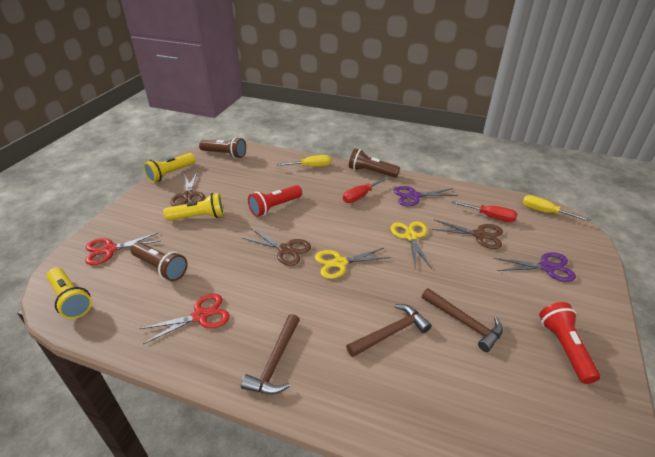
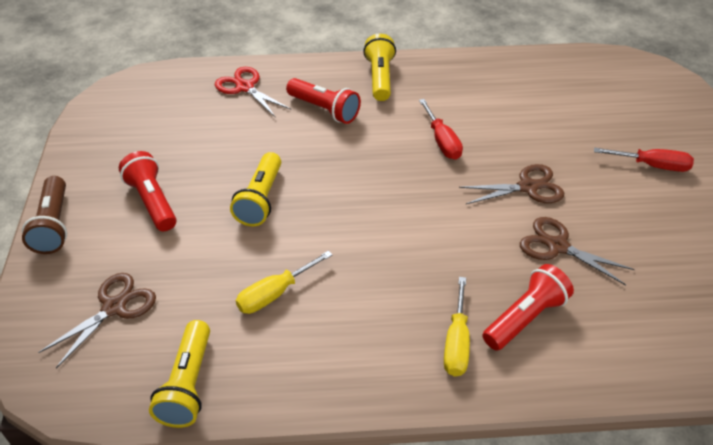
brown flashlight: [131,242,187,281] [199,137,246,159] [349,148,400,177] = 3 -> [22,176,67,254] = 1
brown hammer: [241,314,300,394] [346,304,432,357] [422,288,503,352] = 3 -> none = 0
purple scissors: [394,186,458,206] [494,252,576,282] = 2 -> none = 0
red flashlight: [248,185,302,217] [539,302,600,384] = 2 -> [119,151,176,231] [286,78,361,124] [482,264,574,351] = 3
red scissors: [85,232,161,265] [140,293,230,344] = 2 -> [215,67,291,118] = 1
yellow scissors: [315,248,390,279] [390,221,432,269] = 2 -> none = 0

